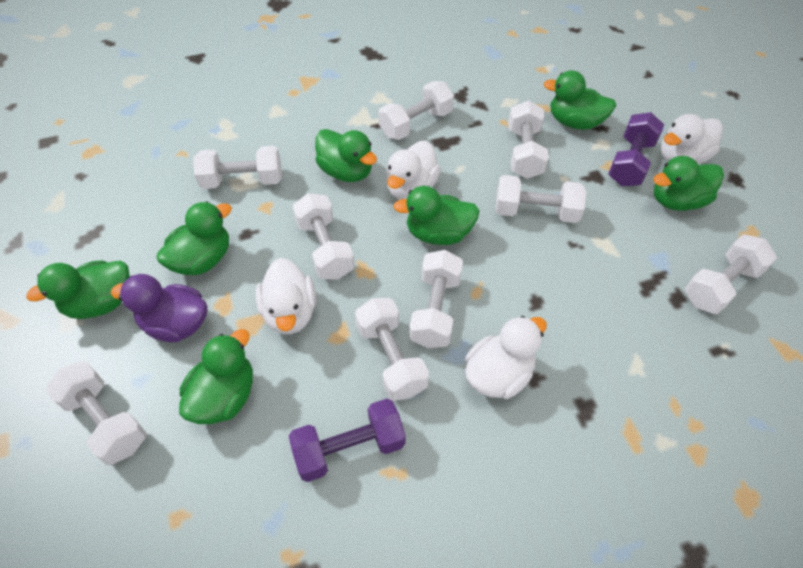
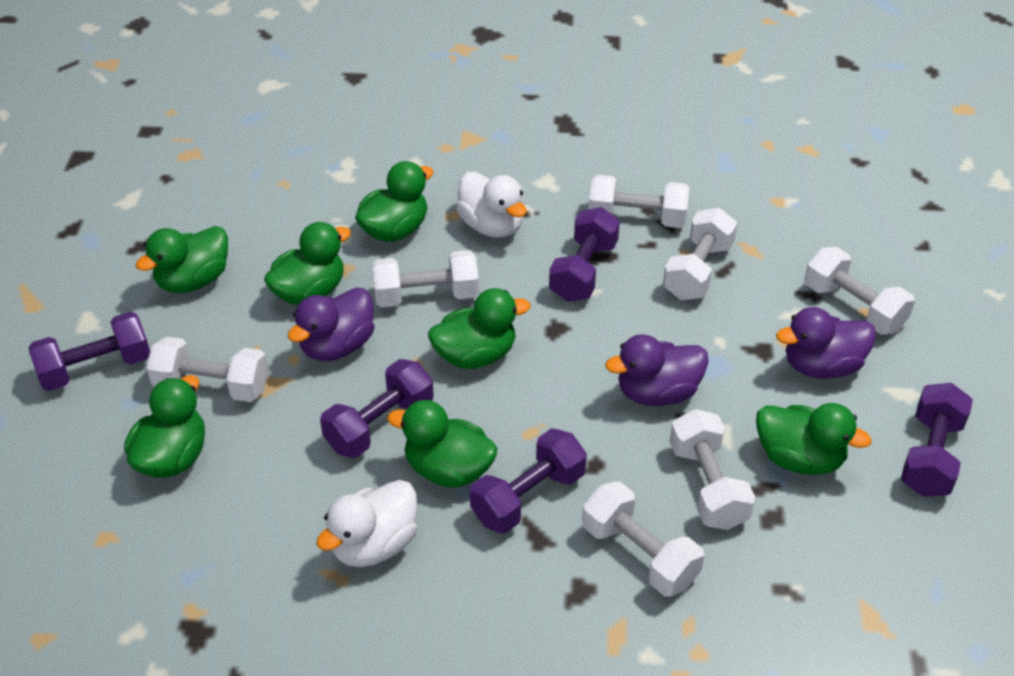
purple duck: [111,274,208,342] = 1 -> [288,287,374,361] [605,334,709,406] [776,307,876,379] = 3
purple dumbbell: [289,399,406,482] [608,112,664,186] = 2 -> [28,312,150,391] [320,359,434,458] [470,428,587,534] [549,207,620,302] [901,383,973,497] = 5
white duck: [256,258,316,334] [386,141,441,200] [465,316,547,399] [661,114,723,163] = 4 -> [316,480,418,567] [456,172,527,238] = 2
white dumbbell: [46,361,146,465] [193,146,282,189] [293,193,355,279] [355,298,429,401] [378,81,454,140] [409,250,463,348] [496,175,587,223] [508,101,549,179] [685,234,777,314] = 9 -> [146,337,268,402] [372,250,479,308] [582,482,704,597] [589,175,689,228] [663,208,737,300] [670,409,755,530] [804,247,915,335] = 7

